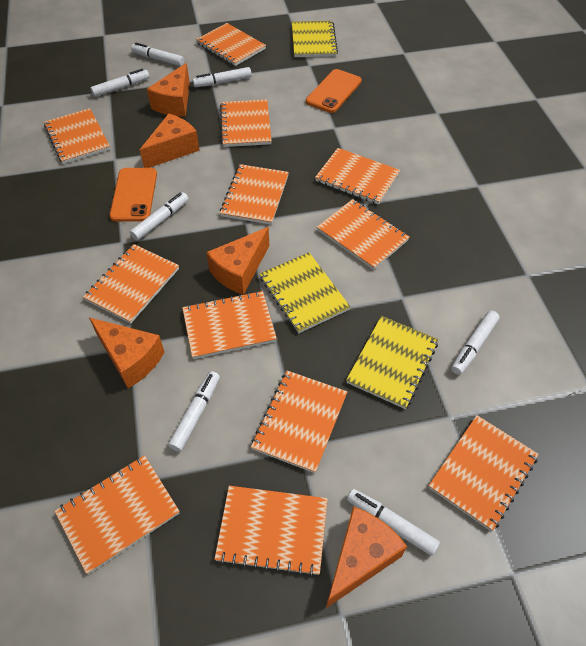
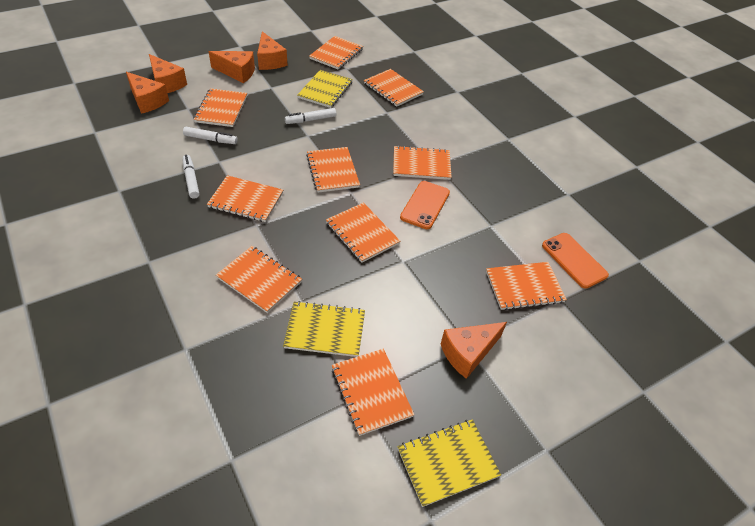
orange notebook: [44,108,110,164] [54,455,180,574] [83,244,179,324] [182,291,277,359] [196,23,266,66] [214,486,328,577] [220,100,272,147] [220,164,289,225] [251,371,347,473] [315,148,400,205] [317,199,409,270] [428,415,539,531] = 12 -> [193,88,247,127] [207,175,283,222] [216,246,302,313] [306,147,360,193] [309,36,363,70] [326,203,400,263] [332,349,414,436] [364,69,424,107] [393,146,452,180] [486,262,567,310] = 10
white marker: [90,69,149,97] [130,192,188,241] [131,43,184,66] [168,371,220,452] [192,67,252,87] [347,489,440,556] [451,311,500,375] = 7 -> [182,155,199,199] [183,127,238,144] [285,108,336,124] = 3

